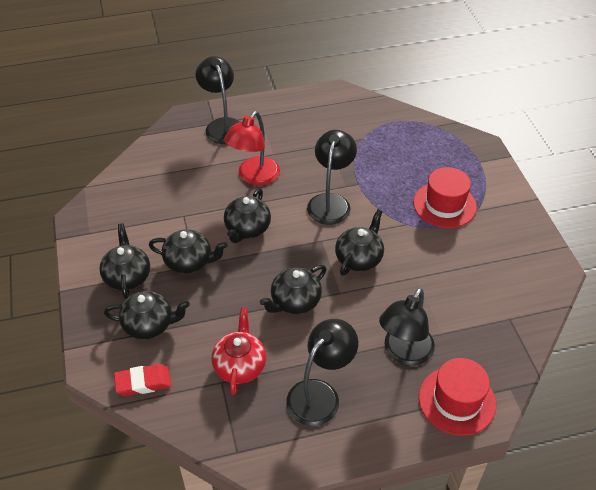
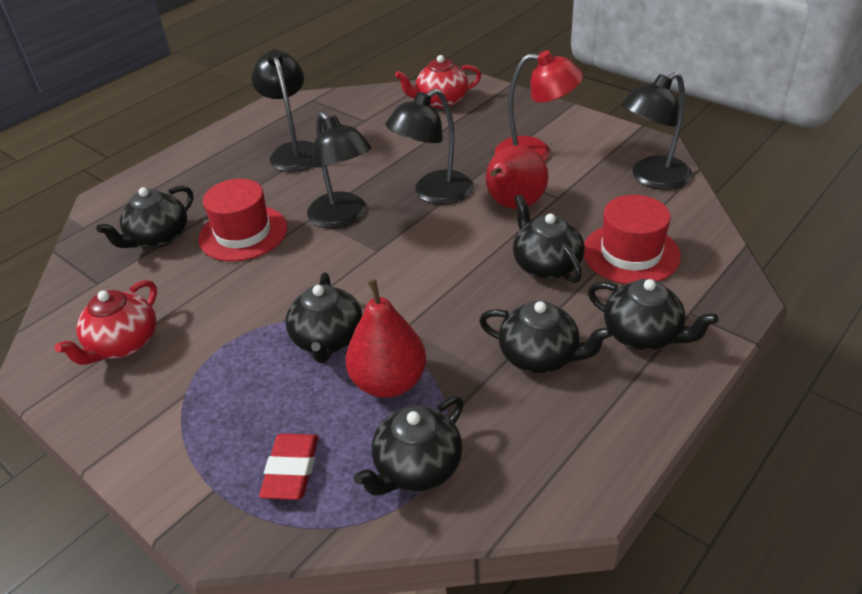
red pear: none = 0 -> [346,279,426,398] [486,145,548,209] = 2
red teapot: [211,308,266,395] = 1 -> [55,280,157,365] [395,55,481,108] = 2

